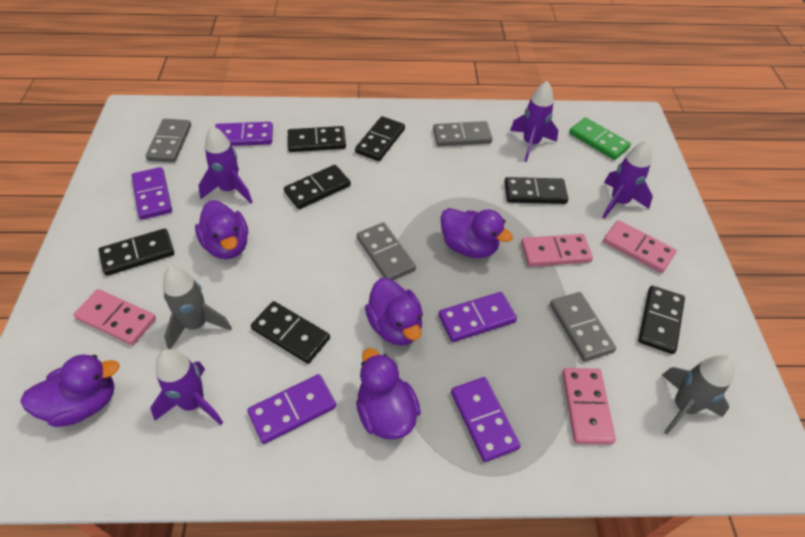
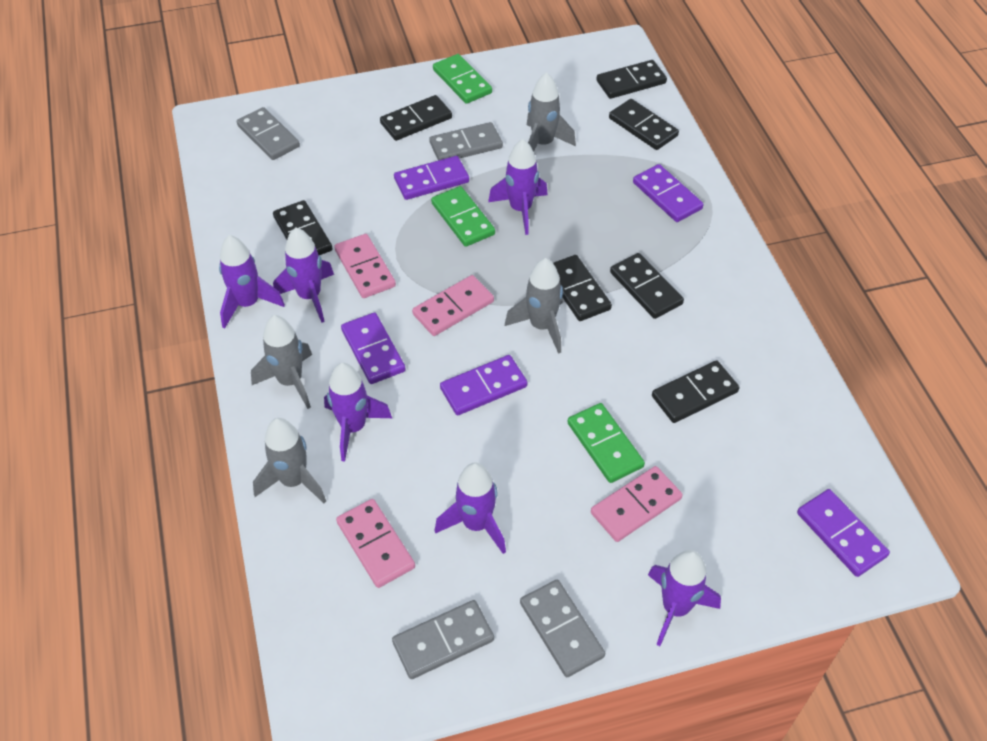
green domino: [569,118,631,160] = 1 -> [431,186,495,247] [433,54,492,104] [568,403,645,483] = 3
grey rocket: [163,266,232,349] [662,355,735,435] = 2 -> [251,315,312,409] [253,418,326,503] [505,258,563,354] [527,72,576,152] = 4
purple duck: [20,354,120,427] [195,200,248,259] [356,348,421,440] [365,278,423,346] [441,208,513,258] = 5 -> none = 0
purple rocket: [150,349,223,425] [198,126,253,204] [510,81,558,162] [602,140,653,219] = 4 -> [219,235,285,329] [273,228,334,323] [324,363,392,461] [435,462,506,554] [488,139,548,235] [648,550,721,646] = 6

